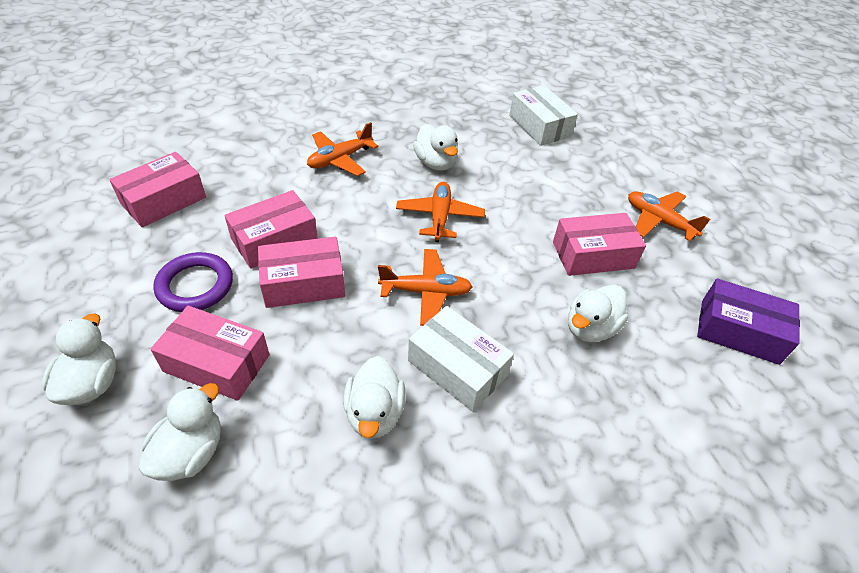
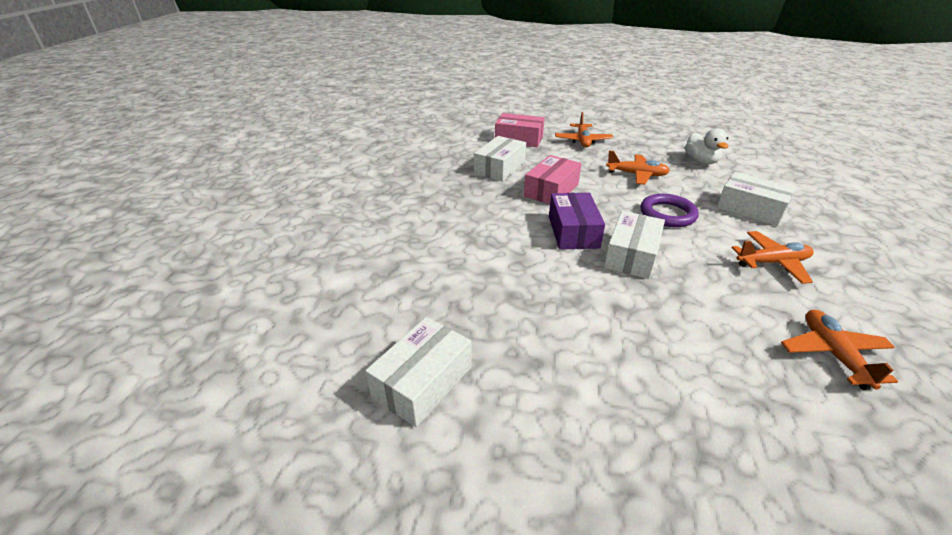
pink box: [109,152,206,227] [151,306,270,401] [224,190,318,269] [258,237,345,308] [553,213,646,276] = 5 -> [495,113,545,147] [524,155,581,204] = 2
white box: [408,306,514,412] [509,85,578,146] = 2 -> [365,317,472,427] [474,136,526,182] [604,211,665,279] [717,172,795,226] = 4
white duck: [42,313,116,405] [139,383,221,481] [343,356,406,439] [413,124,458,171] [568,284,628,342] = 5 -> [685,128,729,164] = 1

